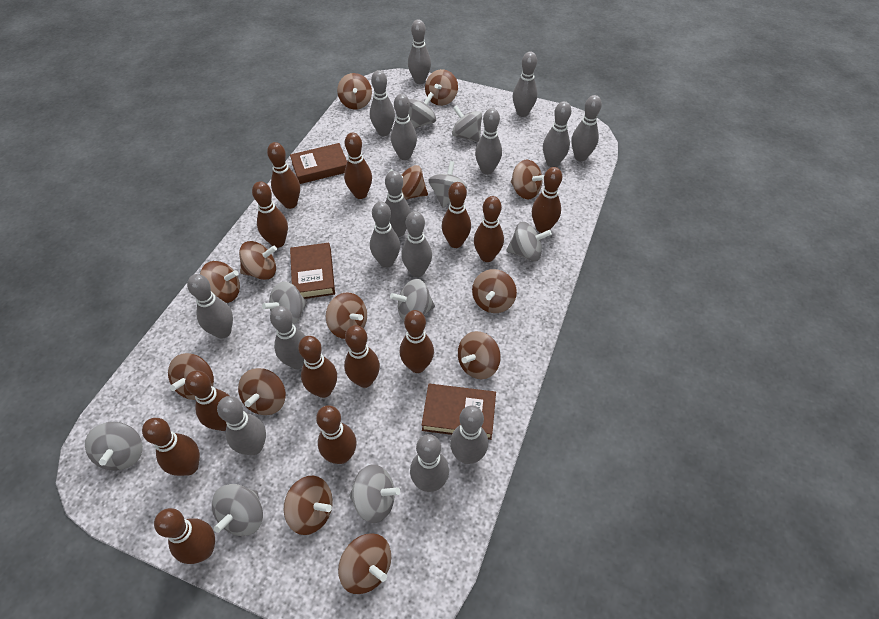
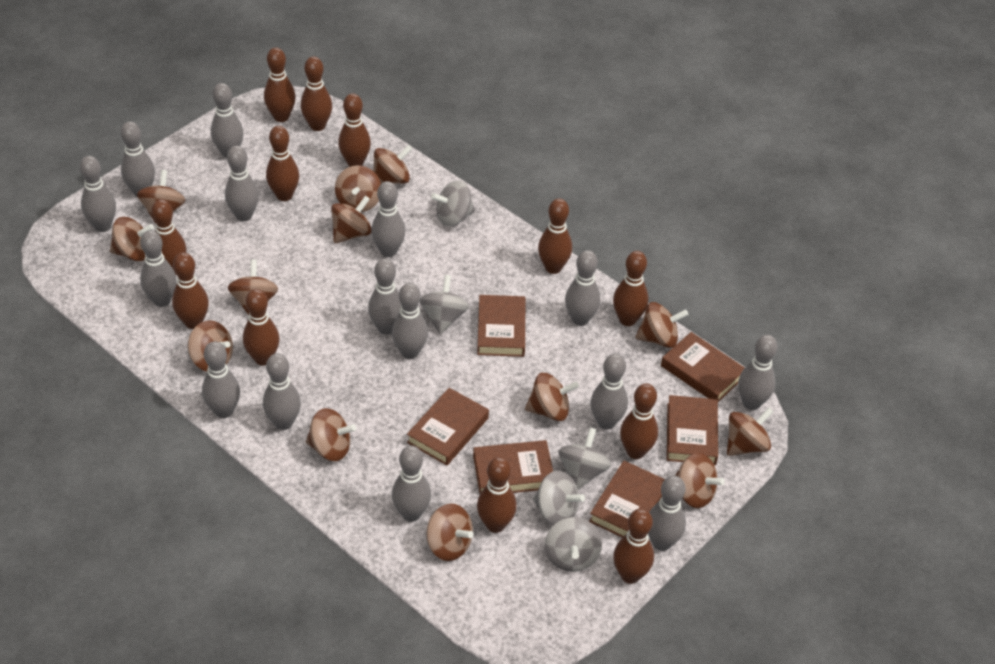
brown book: [290,143,347,184] [290,243,335,299] [422,384,496,440] = 3 -> [407,388,489,465] [473,440,553,493] [477,295,525,357] [589,461,665,538] [661,332,745,402] [667,395,718,465] = 6
brown bowling pin: [142,418,200,476] [154,508,215,564] [185,370,229,431] [252,181,288,248] [267,142,300,209] [298,336,337,398] [316,405,357,464] [344,133,372,199] [344,325,380,388] [400,310,434,373] [442,182,471,248] [474,196,504,262] [532,167,562,233] = 13 -> [151,199,186,275] [172,252,209,329] [243,289,280,365] [264,47,296,122] [266,126,299,201] [301,56,332,131] [338,93,371,167] [477,457,517,533] [538,198,572,274] [613,251,648,326] [613,508,654,584] [620,383,658,459] = 12
grey spinning top: [85,422,143,471] [212,484,263,536] [262,281,308,325] [349,464,400,523] [390,279,435,321] [408,92,436,129] [429,161,467,208] [452,105,482,142] [506,222,552,261] = 9 -> [420,275,469,334] [431,181,475,226] [533,470,585,525] [545,517,602,572] [558,428,611,490] = 5

